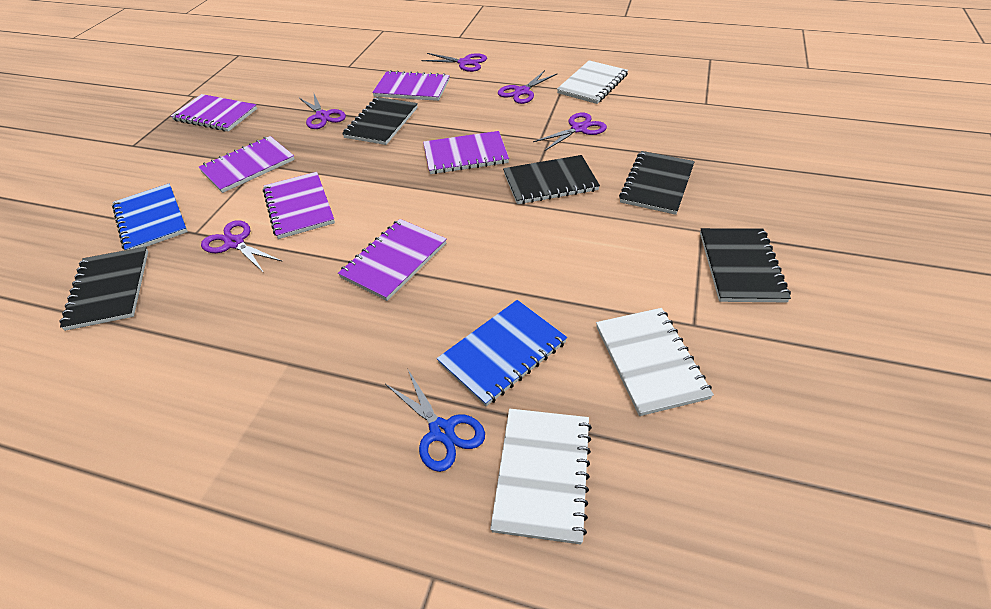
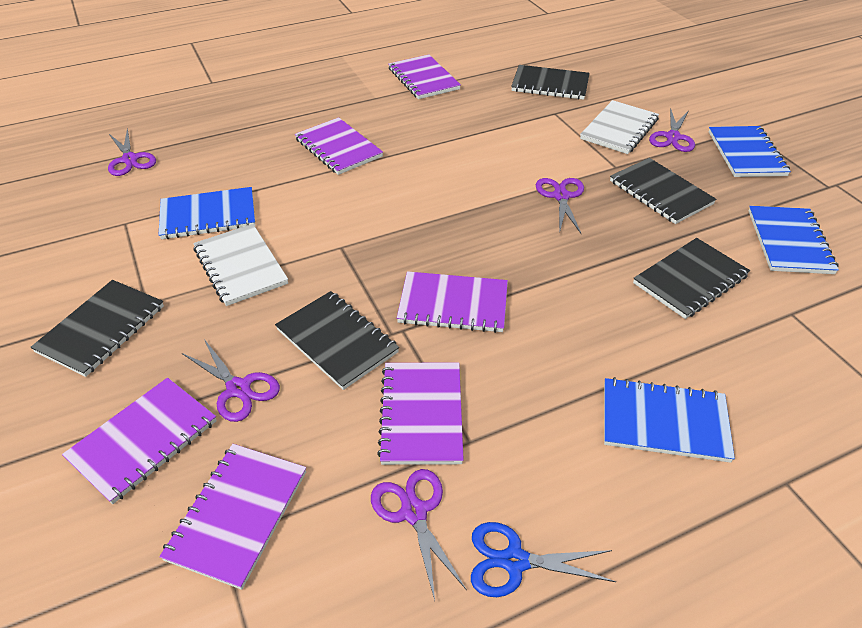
blue notebook: [112,184,188,250] [437,300,567,406] = 2 -> [159,187,255,239] [604,377,735,463] [709,126,791,177] [748,206,839,274] = 4
white notebook: [490,409,592,544] [557,60,628,104] [596,308,714,416] = 3 -> [193,224,288,306] [580,100,659,154] = 2

